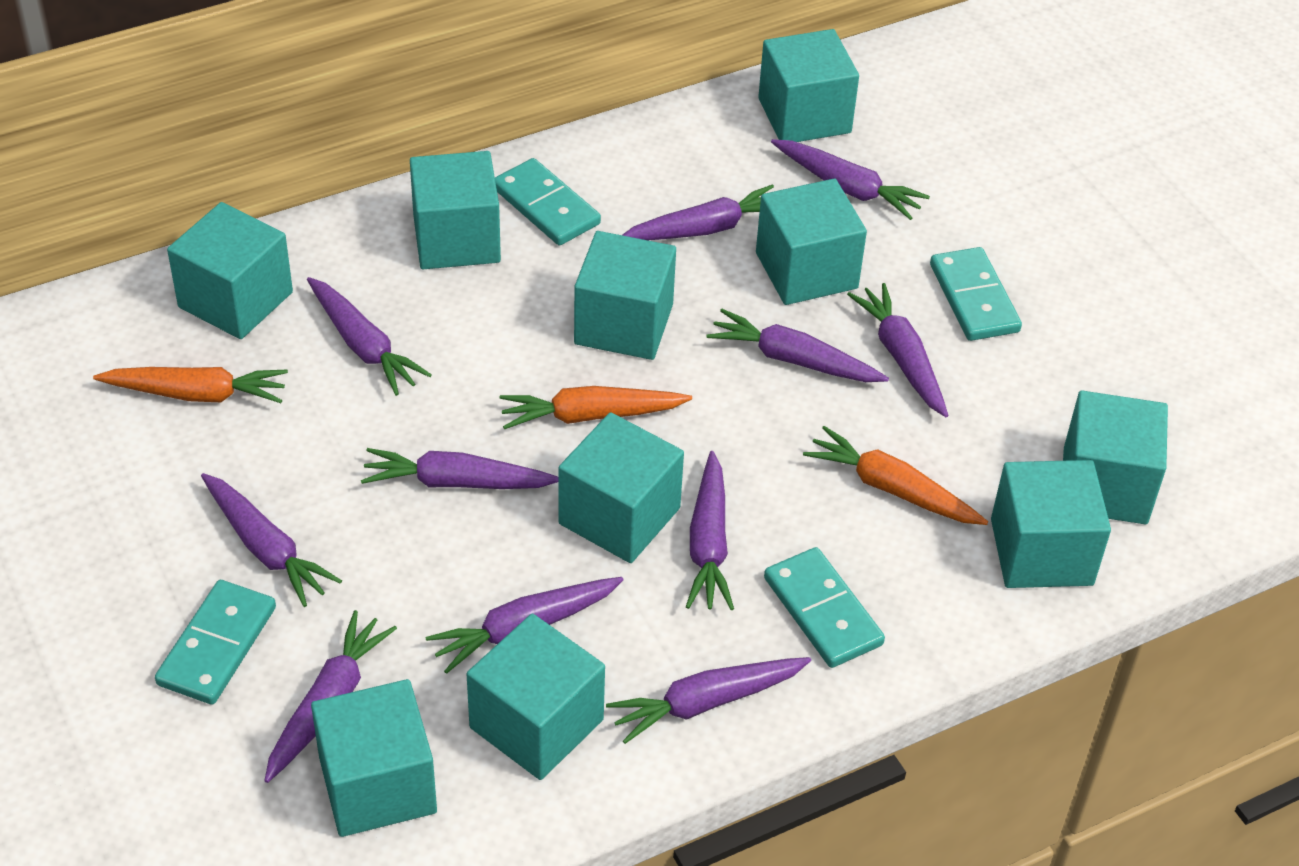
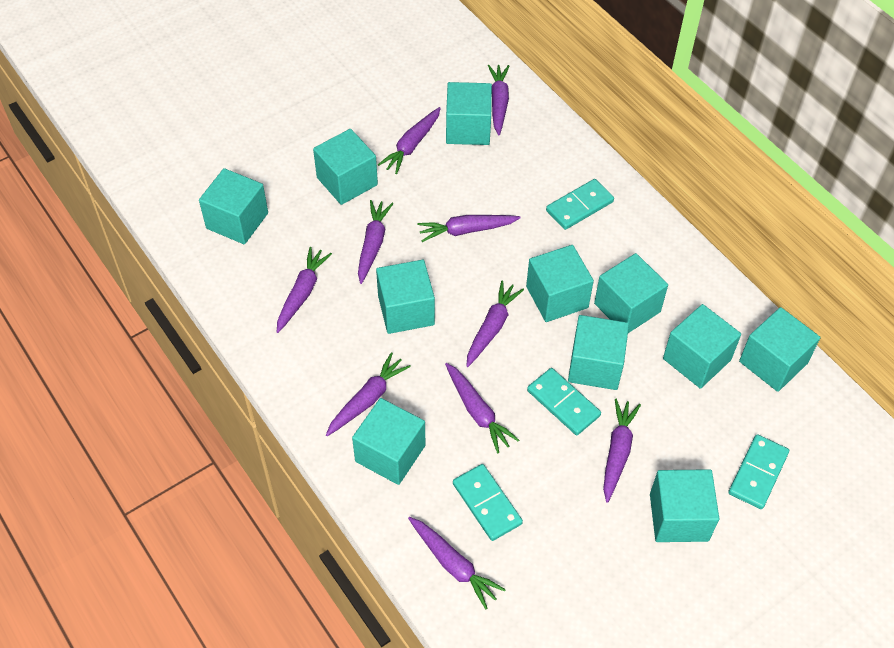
orange carrot: [93,367,288,403] [500,386,692,429] [803,426,988,525] = 3 -> none = 0
purple carrot: [201,473,342,607] [264,610,397,783] [307,277,432,396] [361,448,558,489] [426,577,624,674] [606,657,811,744] [622,184,774,240] [686,451,734,610] [707,309,889,382] [771,139,930,220] [847,283,949,417] = 11 -> [277,247,332,333] [326,352,411,436] [358,200,393,284] [378,107,441,174] [408,517,506,610] [417,215,521,242] [445,363,519,453] [466,280,524,367] [488,65,509,135] [603,399,641,503] = 10
turquoise cube: [167,202,293,339] [311,679,437,837] [410,151,501,269] [467,614,605,780] [558,412,684,563] [574,231,676,360] [756,179,867,305] [758,29,859,142] [991,460,1111,588] [1063,391,1168,524] = 10 -> [199,168,268,244] [313,129,378,205] [352,398,425,485] [376,260,435,334] [446,82,492,145] [526,245,594,322] [568,315,629,390] [594,253,668,333] [650,469,719,542] [663,304,741,389] [739,307,820,392] = 11

